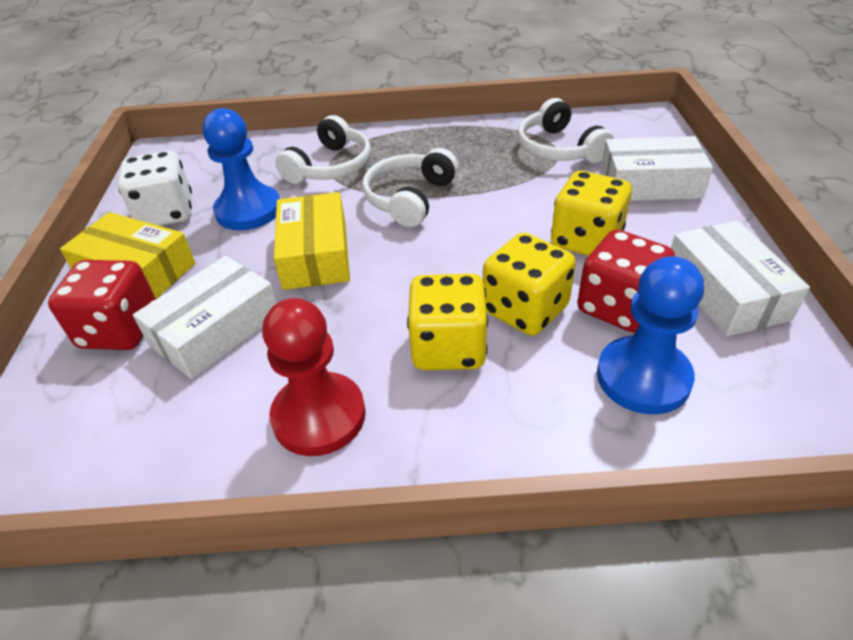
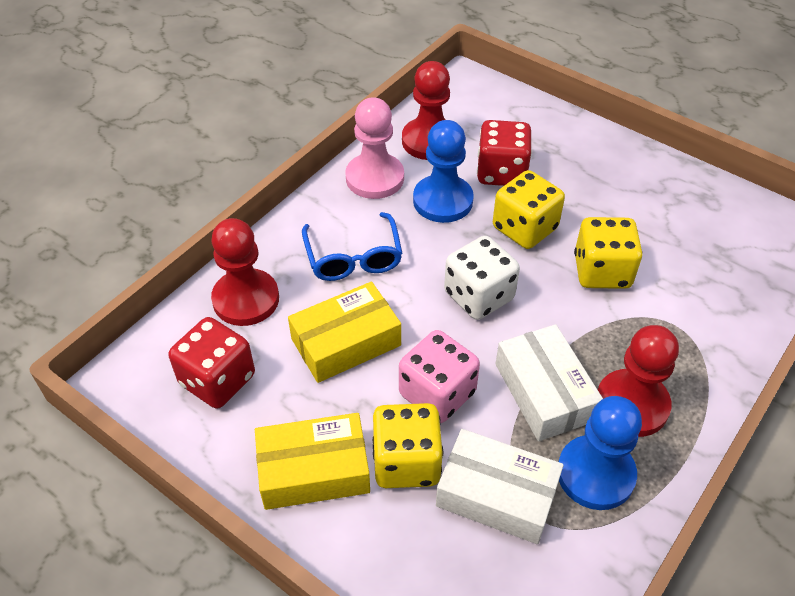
blue glasses: none = 0 -> [302,212,403,281] = 1
pink dice: none = 0 -> [399,330,480,423] = 1
pink pawn: none = 0 -> [345,97,404,199] = 1
red pawn: [262,298,366,456] = 1 -> [211,218,279,326] [402,61,450,160] [598,325,679,437] = 3
white box: [133,256,277,379] [601,136,713,201] [671,220,810,337] = 3 -> [436,429,564,544] [496,324,603,441] = 2
white headphones: [275,115,371,184] [362,148,458,227] [517,98,614,163] = 3 -> none = 0

